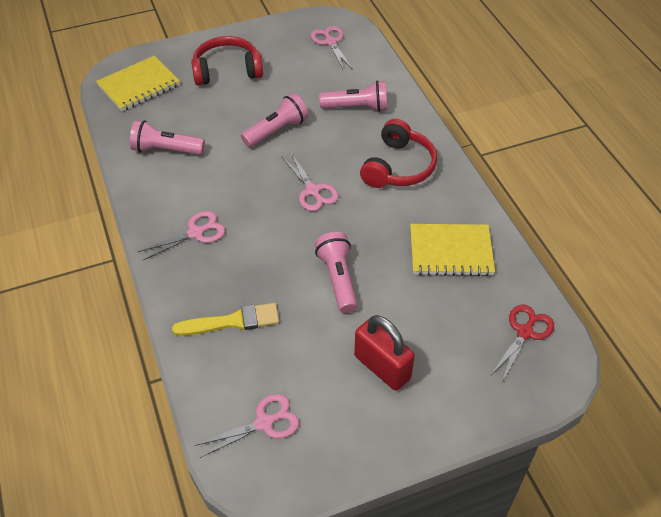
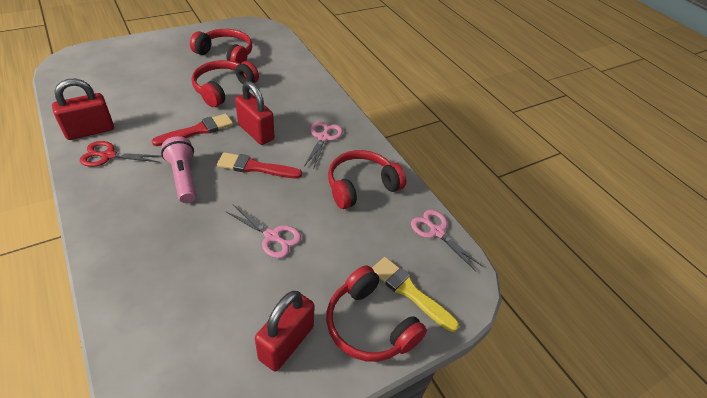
pink flashlight: [130,120,205,155] [241,93,309,147] [315,232,358,313] [319,80,387,112] = 4 -> [161,136,196,203] = 1
pink scissors: [138,211,225,261] [195,394,299,458] [282,153,339,211] [311,26,353,71] = 4 -> [225,205,301,258] [305,121,343,170] [411,209,483,272] = 3
red brush: none = 0 -> [152,113,233,146] [217,152,302,178] = 2
red headphones: [191,36,263,86] [360,119,437,188] = 2 -> [190,29,252,64] [192,60,259,107] [326,265,427,362] [328,150,406,209] = 4
red padlock: [354,315,415,391] = 1 -> [52,79,114,140] [235,81,274,145] [255,291,315,371] = 3
yellow notebook: [96,56,180,111] [410,224,495,276] = 2 -> none = 0

